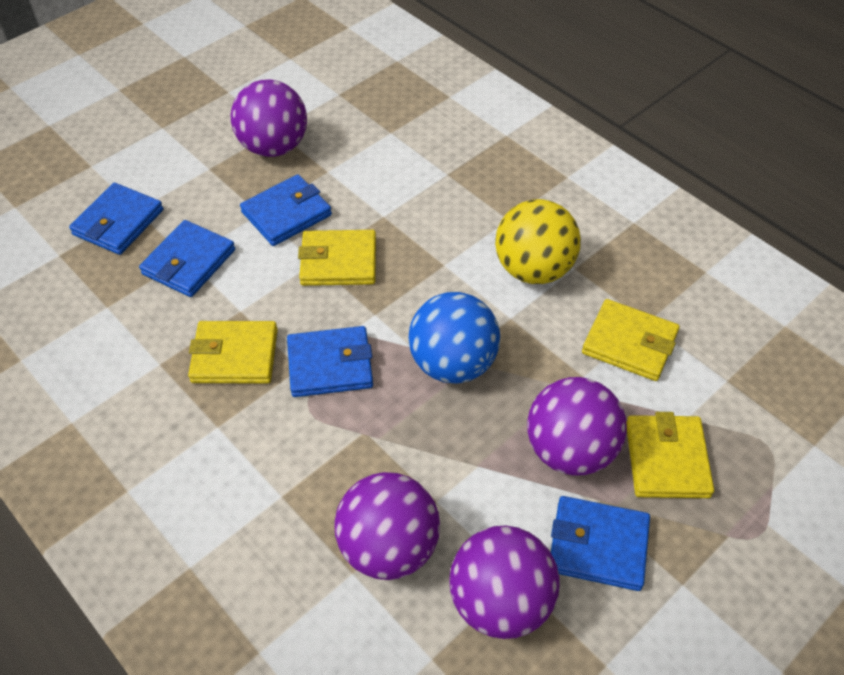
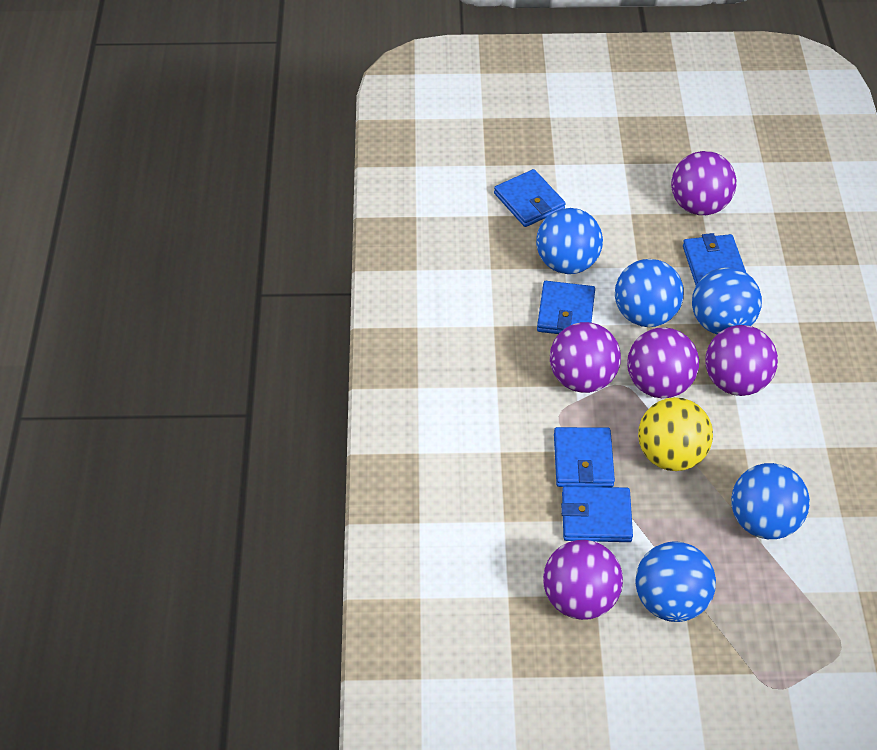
blue ball: [409,292,500,384] = 1 -> [536,208,603,274] [615,259,684,327] [636,542,716,622] [692,267,762,334] [731,463,810,539] = 5
purple ball: [231,79,307,157] [334,472,440,580] [449,526,560,639] [527,377,627,475] = 4 -> [543,540,623,620] [550,322,621,393] [627,327,699,398] [671,151,737,215] [705,325,778,396] = 5
yellow wallet: [188,321,278,383] [298,230,376,286] [582,299,679,381] [626,412,714,498] = 4 -> none = 0

